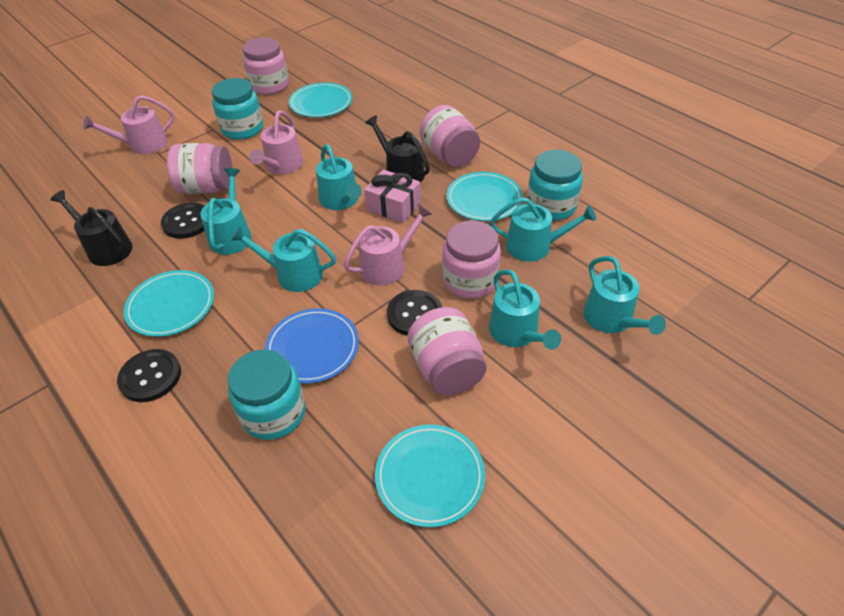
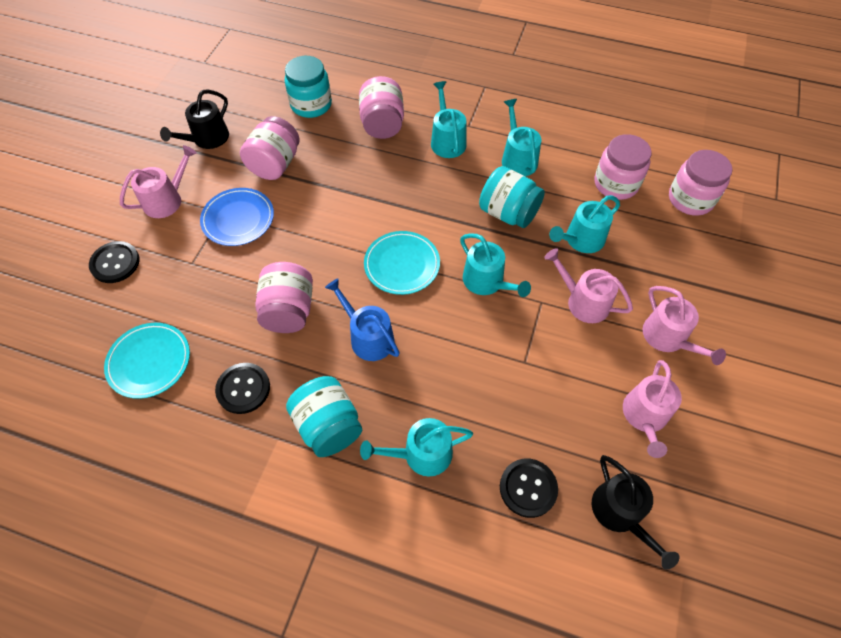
blue watering can: none = 0 -> [325,278,400,361] = 1
pink gift: [364,170,421,223] = 1 -> none = 0
pink watering can: [83,95,175,154] [250,111,303,174] [344,204,432,286] = 3 -> [120,145,197,218] [544,248,633,323] [623,360,682,458] [643,286,726,365] = 4
turquoise plate: [124,270,214,337] [289,83,352,117] [375,424,485,528] [447,172,523,221] = 4 -> [104,323,190,399] [364,231,440,295] = 2
turquoise watering can: [200,168,252,255] [231,227,336,292] [316,144,362,210] [489,269,561,350] [490,197,596,262] [583,256,666,335] = 6 -> [360,418,473,476] [431,81,467,158] [460,233,531,297] [502,99,541,176] [549,195,620,253] = 5

